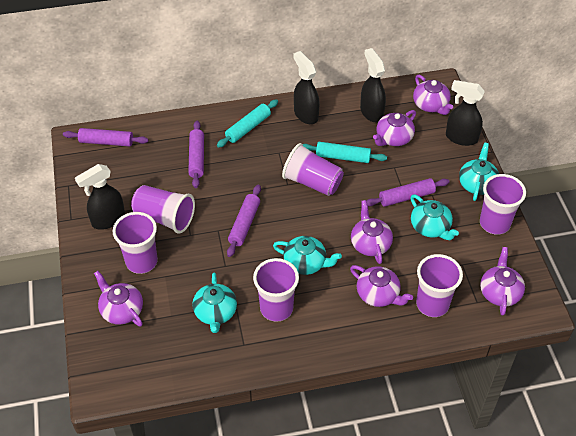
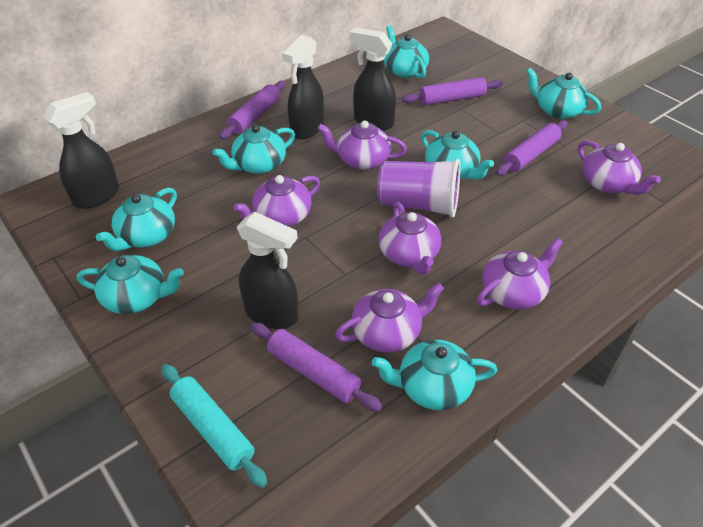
purple cup: [112,212,158,274] [131,185,195,234] [253,258,299,322] [282,143,344,196] [416,254,463,317] [480,174,526,235] = 6 -> [377,159,461,218] = 1
turquoise rolling pin: [217,99,278,148] [303,142,387,163] = 2 -> [161,364,267,488] = 1
turquoise teapot: [192,272,237,333] [273,236,342,275] [410,194,459,240] [459,143,499,201] = 4 -> [77,255,184,314] [96,188,177,251] [212,124,295,174] [372,339,498,410] [384,26,429,78] [421,130,494,180] [526,68,601,119] = 7

